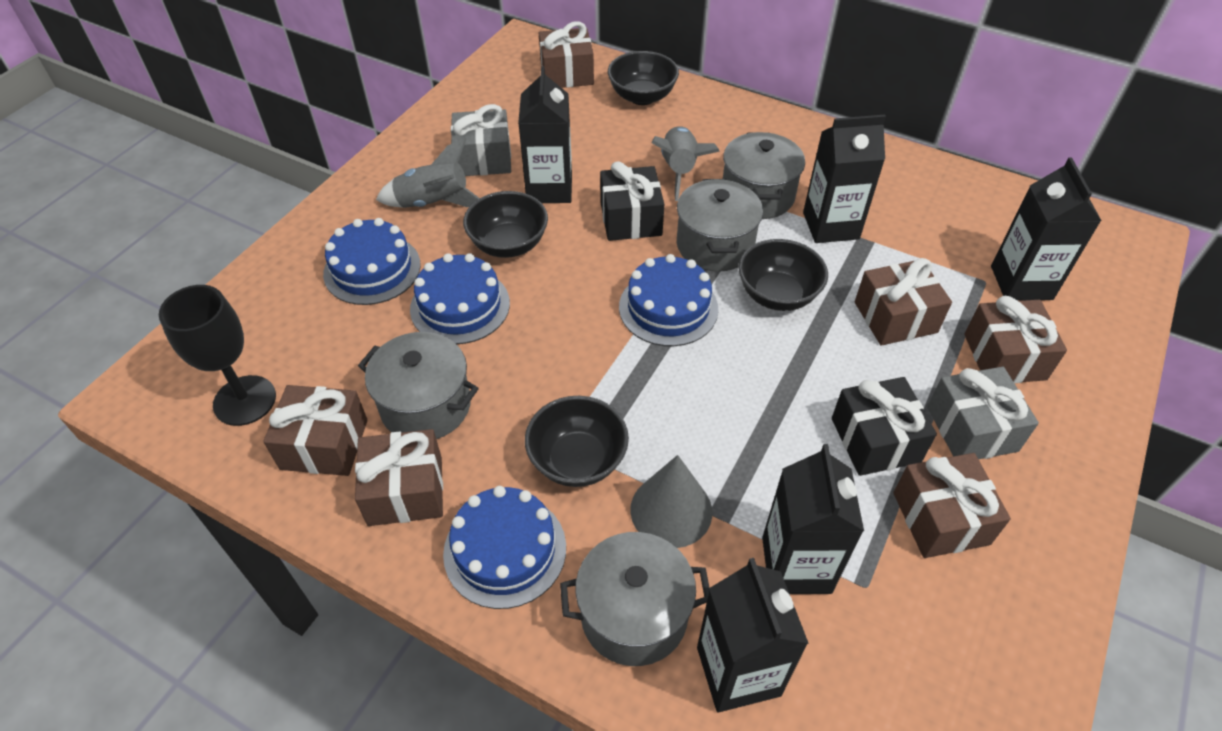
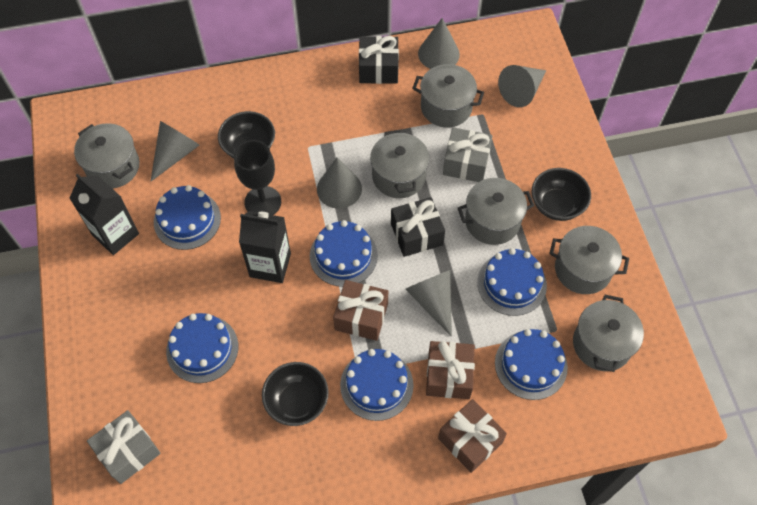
black bowl: [463,191,548,258] [525,396,629,487] [608,51,679,105] [738,239,828,311] = 4 -> [218,111,275,158] [262,362,329,426] [532,168,591,221] = 3
black carton: [518,66,572,203] [697,558,809,712] [762,444,864,594] [803,115,886,243] [991,157,1101,301] = 5 -> [69,174,139,255] [239,211,291,283] = 2
blue cake: [323,218,421,305] [410,253,510,344] [443,486,566,609] [619,254,718,346] = 4 -> [154,185,221,250] [166,313,238,383] [310,220,378,287] [340,349,414,421] [477,248,547,316] [495,329,568,400] = 6
brown gift: [263,385,367,476] [355,429,443,526] [539,21,594,88] [855,258,952,346] [893,453,1011,558] [964,296,1067,383] = 6 -> [333,280,388,341] [426,341,475,399] [438,399,507,473] = 3
grey cone: [630,455,712,548] = 1 -> [150,121,199,182] [317,158,362,209] [405,270,452,337] [418,18,460,69] [498,65,546,107] = 5
grey pot: [358,332,479,439] [560,532,709,666] [677,179,763,272] [723,132,805,219] = 4 -> [74,123,140,189] [370,129,429,198] [412,64,484,127] [458,178,535,245] [549,226,629,294] [573,295,644,372] = 6
grey rocket: [376,138,480,208] [652,126,720,201] = 2 -> none = 0

